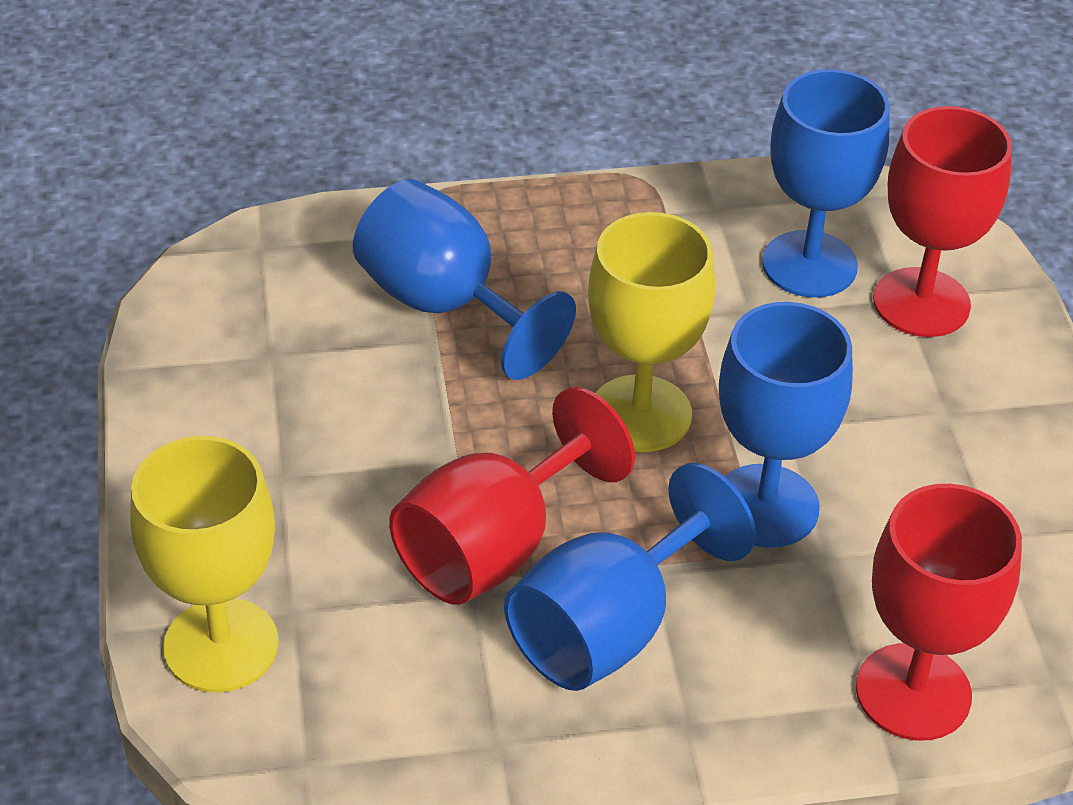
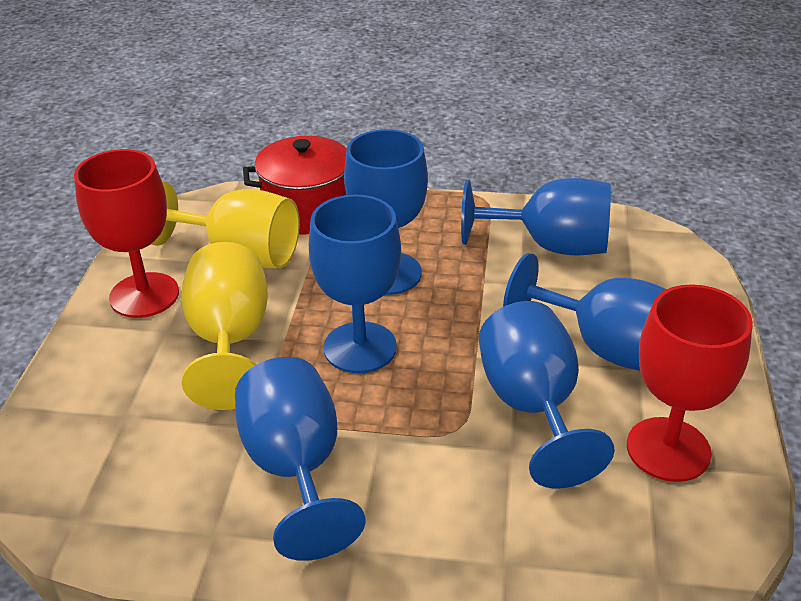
blue goblet: [353,179,576,380] [504,463,756,691] [719,302,853,548] [762,69,889,298] = 4 -> [235,357,366,561] [309,195,401,373] [344,129,428,295] [461,178,611,255] [479,301,615,489] [503,253,667,371] = 6
red goblet: [389,387,635,605] [856,484,1022,741] [873,106,1012,337] = 3 -> [74,149,179,318] [627,284,753,482] = 2
red pot: none = 0 -> [243,136,347,235] = 1

